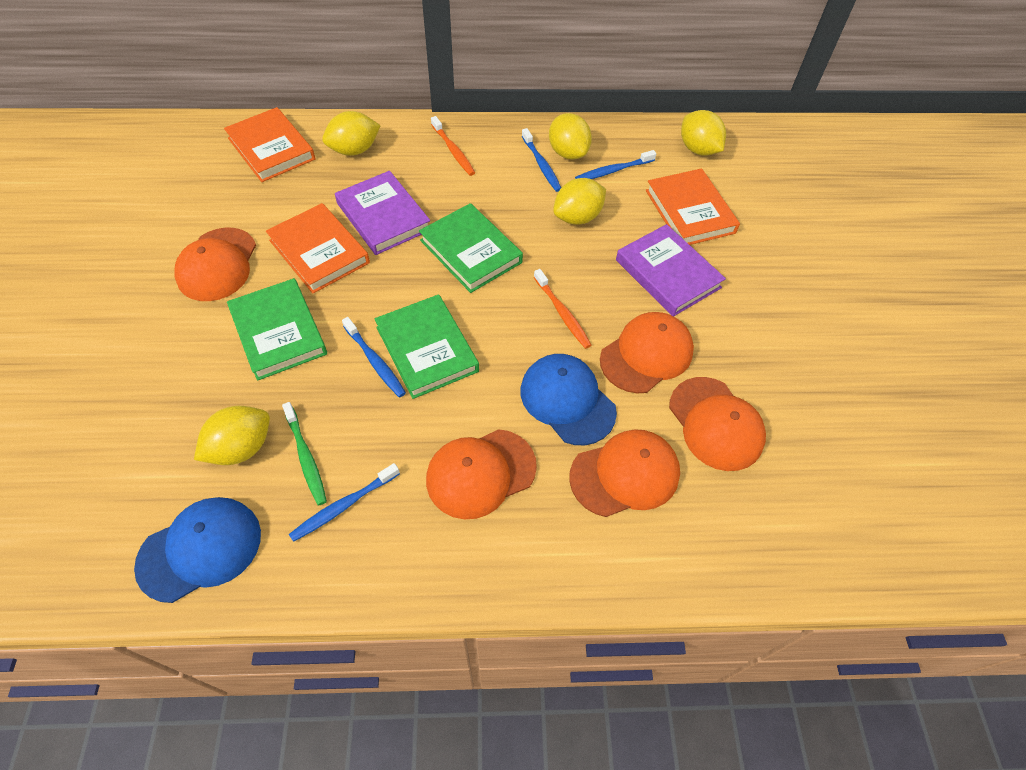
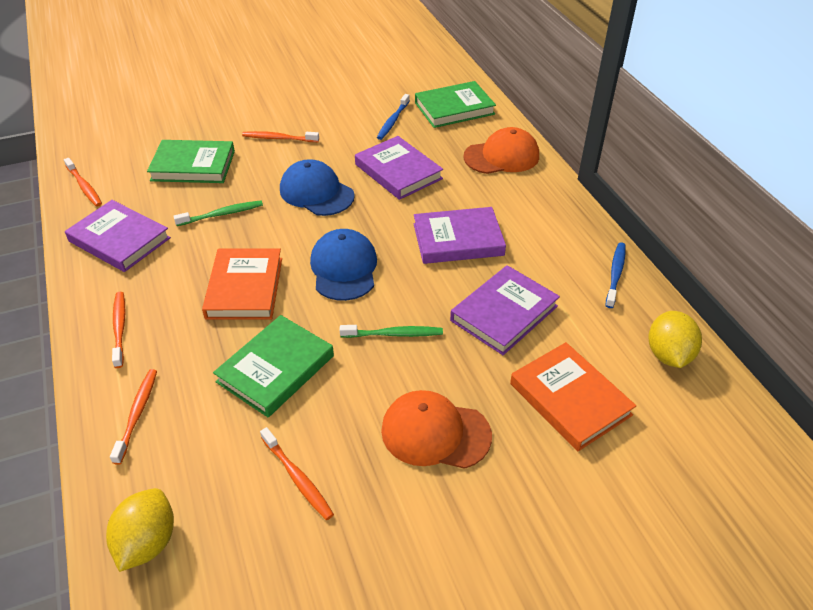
blue toothbrush: [289,463,400,542] [342,317,406,398] [522,128,561,192] [575,150,656,179] = 4 -> [377,94,410,140] [606,242,626,308] = 2
green toothbrush: [282,402,327,506] = 1 -> [173,200,263,226] [340,325,443,338] = 2
orange book: [224,107,315,182] [266,203,370,293] [646,168,740,245] = 3 -> [202,248,282,320] [510,342,636,451] = 2
orange cap: [174,228,256,301] [426,429,537,519] [569,430,680,517] [600,312,694,393] [669,377,766,471] = 5 -> [381,390,492,469] [463,127,539,174] = 2
orange toothbrush: [431,116,475,176] [534,269,591,349] = 2 -> [64,158,102,207] [110,369,157,465] [112,292,125,368] [242,131,319,142] [260,427,334,520] = 5
purple book: [335,171,430,255] [616,224,726,316] = 2 -> [65,200,171,272] [355,136,443,200] [414,207,506,264] [450,265,560,355] = 4
yellow lemon: [194,406,270,465] [322,111,381,156] [549,113,592,159] [553,178,606,225] [681,110,726,156] = 5 -> [106,488,174,572] [648,311,702,368] = 2

